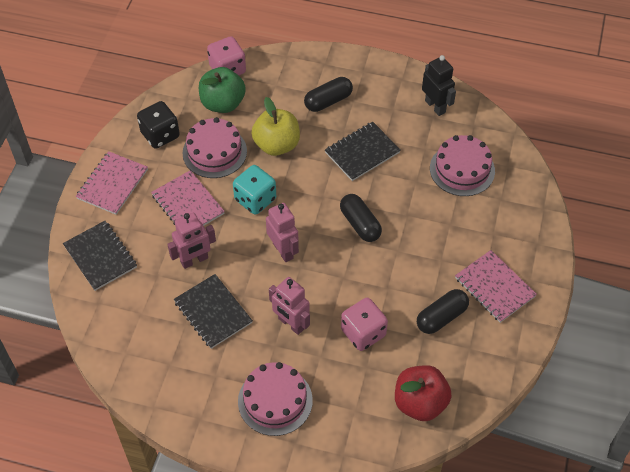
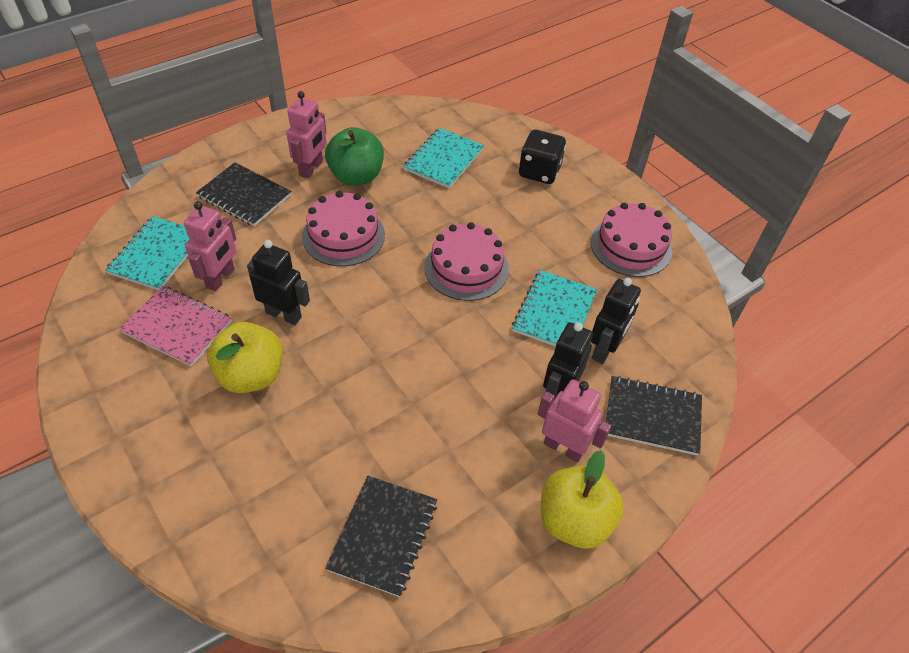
black capsule: [304,77,353,112] [340,194,382,242] [417,289,469,334] = 3 -> none = 0
black robot: [422,55,456,116] = 1 -> [247,240,310,325] [543,322,593,399] [591,278,641,364] = 3
pink dice: [207,36,246,76] [341,298,388,351] = 2 -> none = 0
pink notebook: [76,151,148,215] [151,170,225,226] [455,250,537,323] = 3 -> [119,286,232,367] = 1
red apple: [395,365,452,421] = 1 -> none = 0
turquoise dice: [233,165,276,215] = 1 -> none = 0
turquoise notebook: none = 0 -> [105,216,190,290] [403,128,484,189] [512,270,597,346] = 3
yellow apple: [251,97,300,156] = 1 -> [207,322,283,393] [541,450,624,549] = 2

